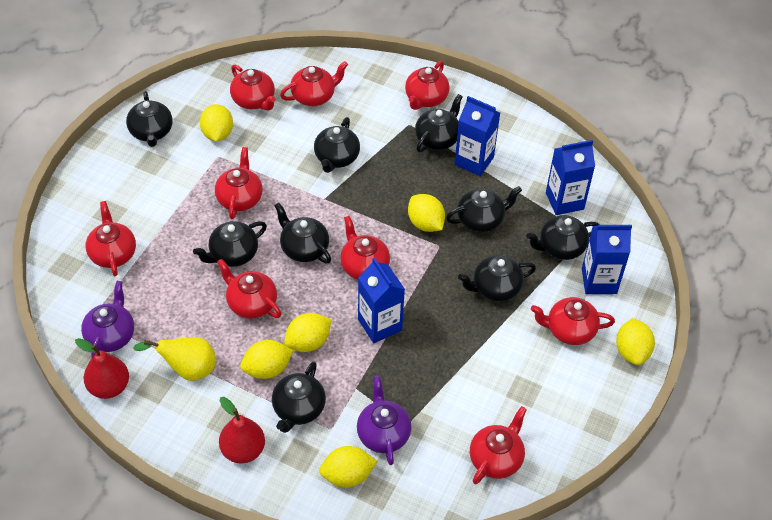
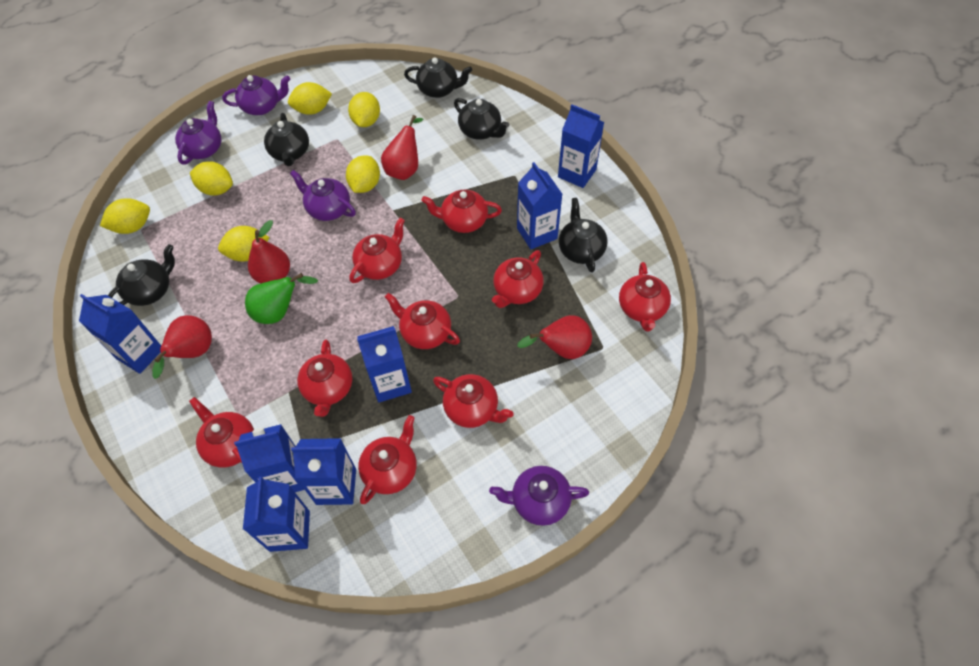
black teapot: [126,91,172,147] [193,221,267,267] [272,362,326,433] [274,203,331,264] [314,117,360,173] [415,94,463,152] [446,186,522,232] [458,255,536,301] [526,215,600,260] = 9 -> [108,244,175,306] [264,113,309,166] [404,57,472,98] [454,98,510,140] [559,198,608,272] = 5
blue carton: [358,258,405,343] [454,96,500,176] [546,140,595,215] [582,225,632,294] = 4 -> [79,294,161,374] [234,424,305,492] [243,477,310,552] [291,438,356,505] [357,326,412,402] [517,162,562,249] [558,104,604,188] = 7
green pear: none = 0 -> [245,273,318,324] = 1
purple teapot: [81,281,134,357] [357,376,412,465] = 2 -> [175,101,221,165] [222,75,290,115] [290,170,356,221] [489,466,589,526] = 4
red pear: [75,338,129,399] [219,397,265,464] = 2 -> [152,315,212,379] [248,220,290,284] [381,115,423,180] [517,315,592,359] = 4
yellow pear: [133,337,216,381] = 1 -> none = 0

